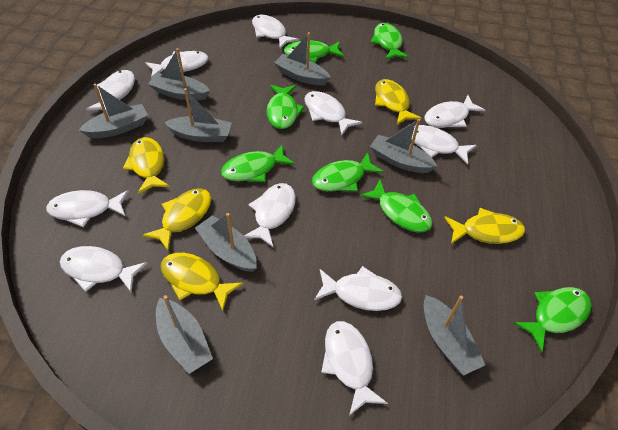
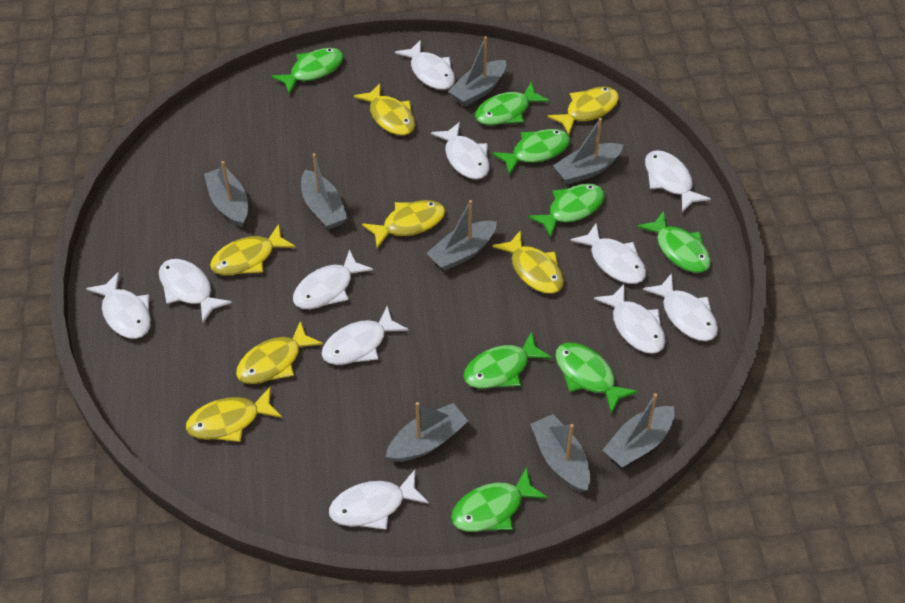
green fish: [221,144,295,182] [267,85,305,129] [284,40,344,63] [312,152,384,192] [360,179,432,232] [371,23,409,60] [513,287,591,352] = 7 -> [271,48,344,94] [451,467,548,532] [463,331,552,389] [475,83,550,125] [492,129,570,175] [528,184,605,238] [555,343,638,414] [637,211,711,273] = 8
yellow fish: [123,137,170,194] [142,188,211,251] [161,253,243,311] [375,79,422,125] [444,208,525,244] = 5 -> [186,386,282,442] [210,224,296,275] [236,321,323,384] [354,83,416,136] [362,200,445,248] [492,230,564,294] [547,86,619,135] = 7

